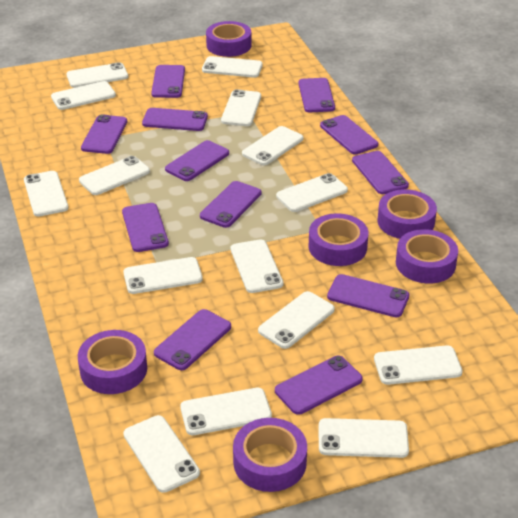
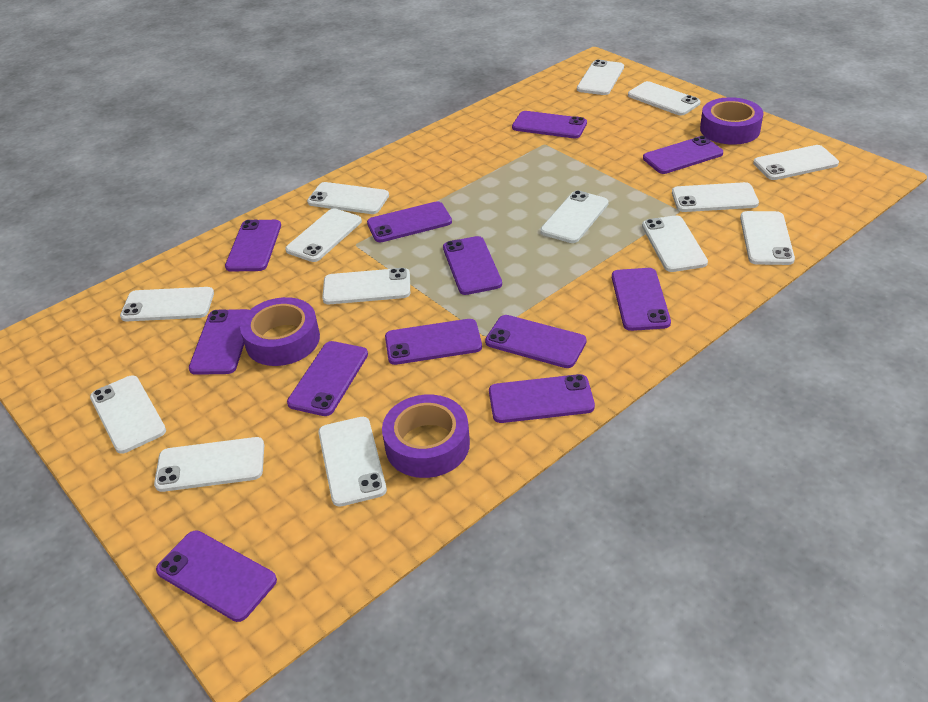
purple tape: [78,330,147,394] [206,21,251,57] [233,418,307,492] [308,213,368,266] [378,189,437,239] [396,229,458,284] = 6 -> [240,297,320,366] [382,395,470,478] [700,97,763,145] = 3
white phone: [24,171,69,217] [51,81,116,110] [66,62,128,88] [79,156,150,195] [123,257,203,294] [123,415,200,493] [180,388,272,435] [202,56,263,78] [221,89,261,126] [231,239,283,293] [242,126,304,165] [258,291,335,349] [276,173,348,212] [319,418,409,458] [374,345,463,385] = 15 -> [90,376,166,454] [120,287,214,321] [154,437,264,492] [285,208,362,262] [307,182,389,214] [318,417,387,507] [322,268,410,304] [540,190,609,243] [577,59,624,95] [628,81,701,116] [642,215,708,272] [672,182,759,212] [740,211,795,265] [753,145,839,180] = 14

